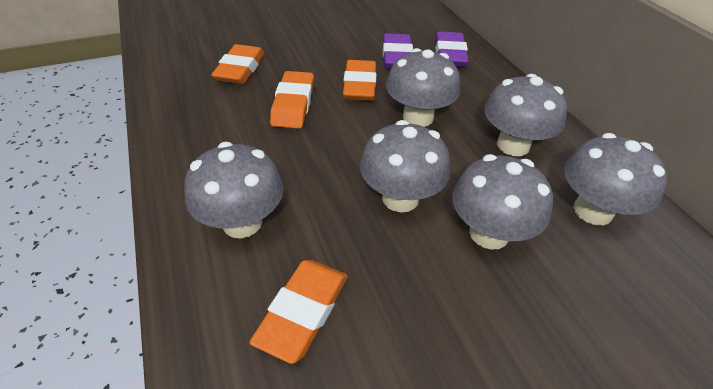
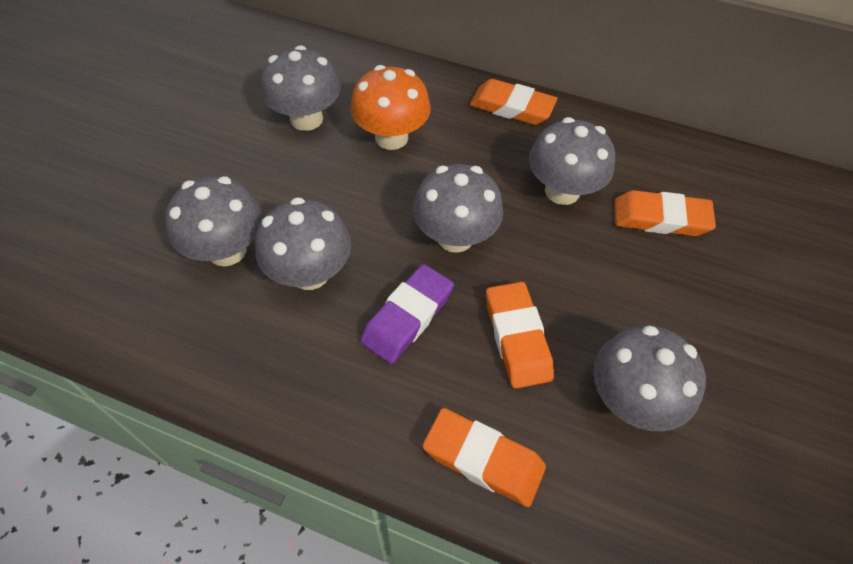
orange mushroom: none = 0 -> [350,65,431,150] = 1
purple eraser: [383,33,413,69] [435,31,469,67] = 2 -> [360,264,454,364] = 1

